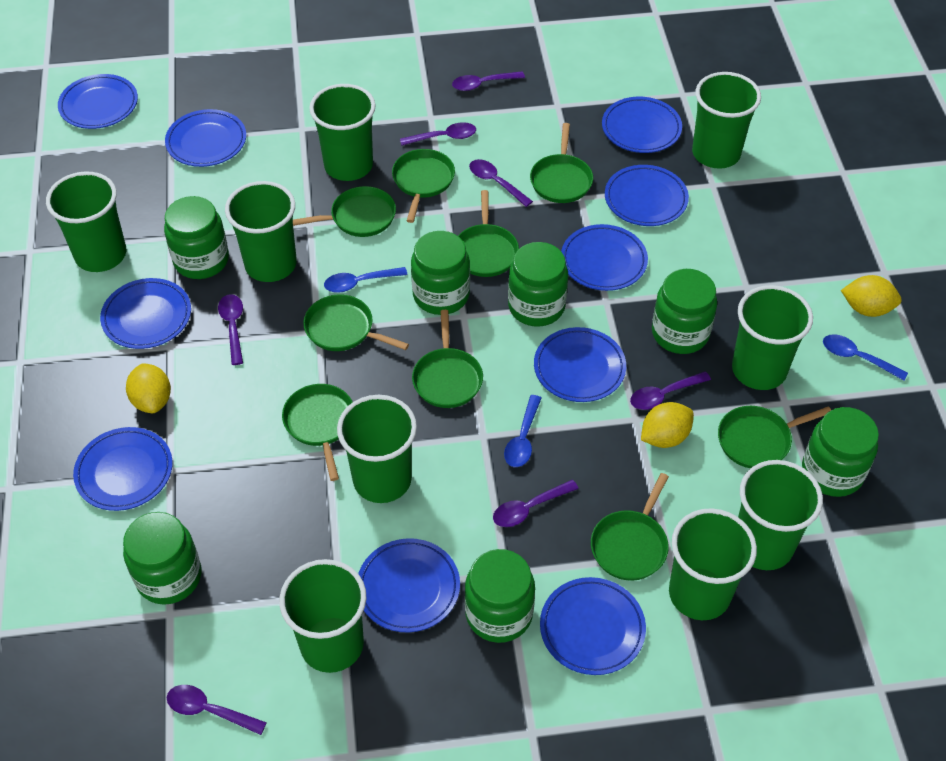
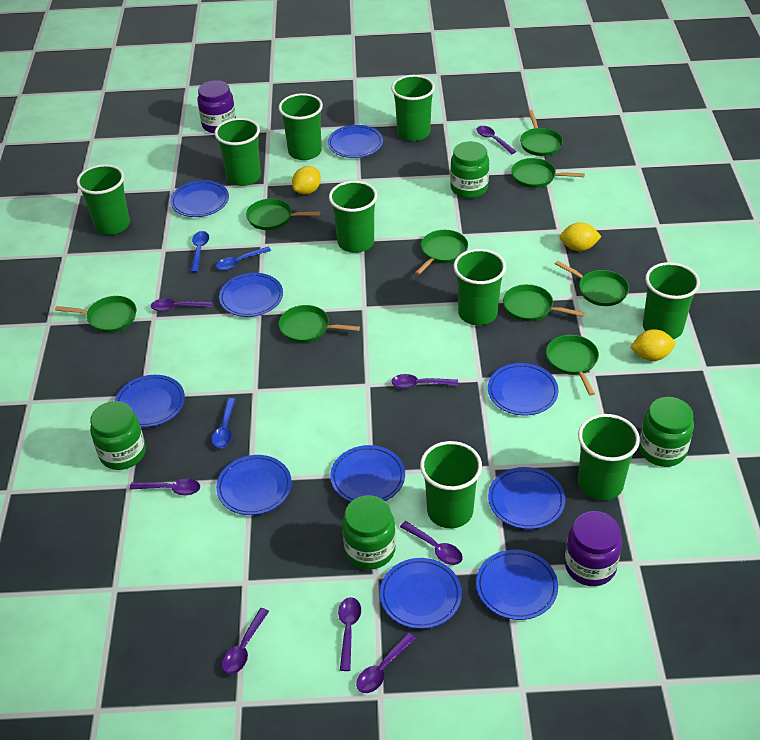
green jar: [123,512,201,605] [164,196,229,279] [411,231,470,315] [465,549,535,643] [508,242,568,327] [652,269,717,354] [802,407,879,497] = 7 -> [90,401,146,470] [342,495,396,569] [450,141,489,198] [639,397,694,467] = 4
purple jar: none = 0 -> [197,80,236,133] [565,511,622,586] = 2
purple spoon: [167,685,267,735] [218,294,243,365] [400,122,476,146] [452,71,525,91] [469,159,533,207] [493,480,579,527] [630,371,711,410] = 7 -> [130,479,200,495] [151,299,213,312] [222,608,269,675] [338,597,361,671] [356,633,416,693] [391,374,458,389] [400,521,463,565] [477,126,517,154] = 8

